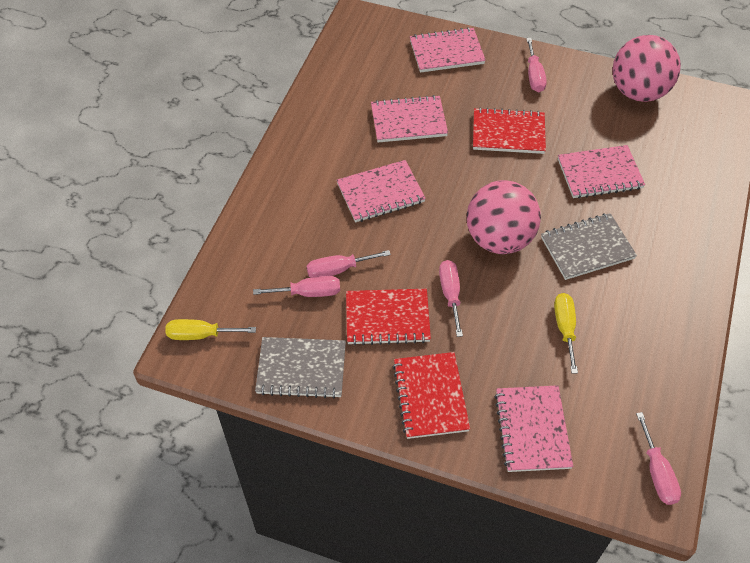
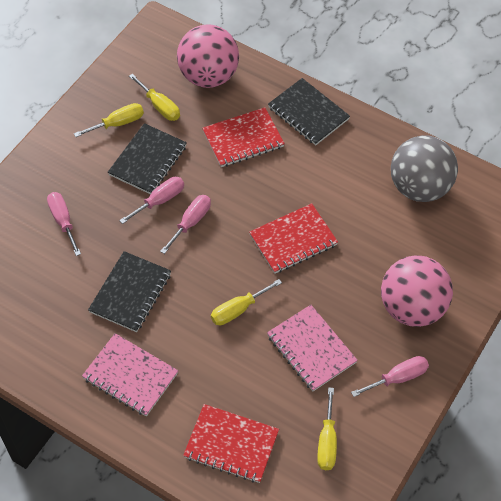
black notebook: none = 0 -> [88,251,171,332] [108,123,187,194] [268,78,350,145] = 3
grey ball: none = 0 -> [391,135,458,202] = 1
grey notebook: [255,337,346,399] [541,213,637,280] = 2 -> none = 0
pink notebook: [337,160,426,222] [371,95,448,142] [410,27,486,73] [494,385,573,472] [558,145,645,199] = 5 -> [82,333,178,416] [267,305,358,391] = 2
pink screwdriver: [253,276,340,297] [307,250,391,278] [439,260,463,337] [526,38,547,92] [636,412,681,505] = 5 -> [47,192,81,256] [119,177,184,224] [160,195,211,254] [351,356,429,397] = 4
yellow screwdriver: [165,319,256,340] [554,293,578,374] = 2 -> [74,103,144,137] [129,74,180,121] [211,279,282,325] [317,387,337,470] = 4

